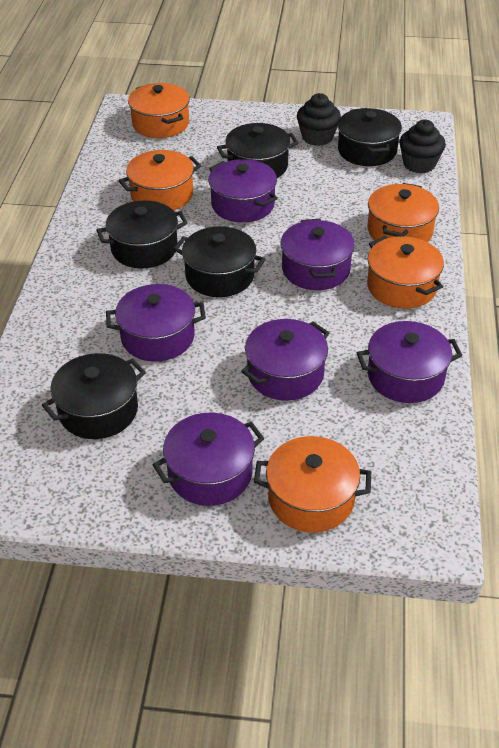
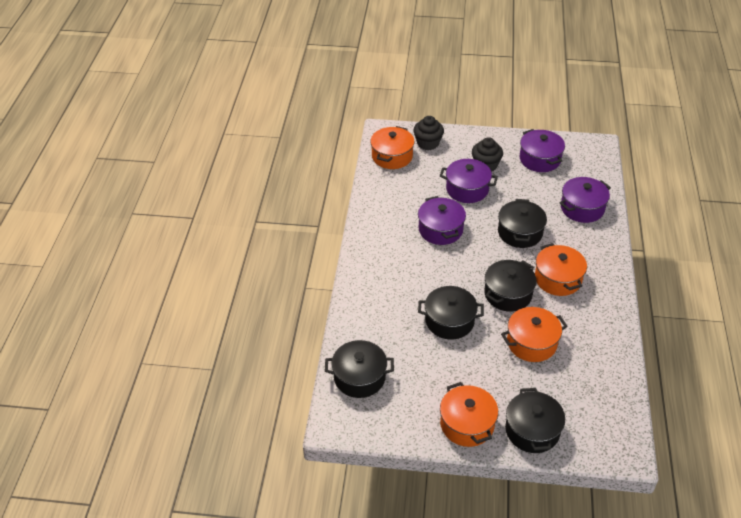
orange pot: [119,150,201,210] [128,83,190,138] [254,436,371,533] [367,183,439,242] [367,236,444,309] = 5 -> [370,126,415,169] [440,382,498,447] [501,307,568,362] [535,243,587,296] = 4
purple pot: [106,284,206,362] [153,413,264,506] [209,159,278,223] [241,319,329,401] [280,219,355,290] [357,321,462,403] = 6 -> [418,196,466,245] [440,159,498,203] [520,129,565,172] [559,177,611,223] = 4

